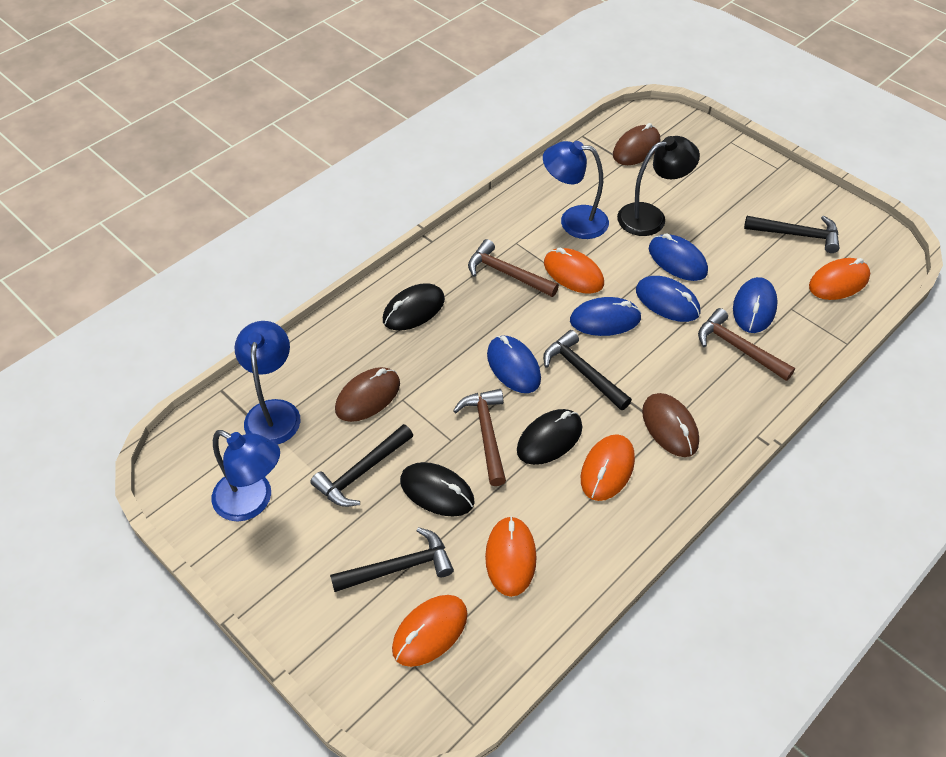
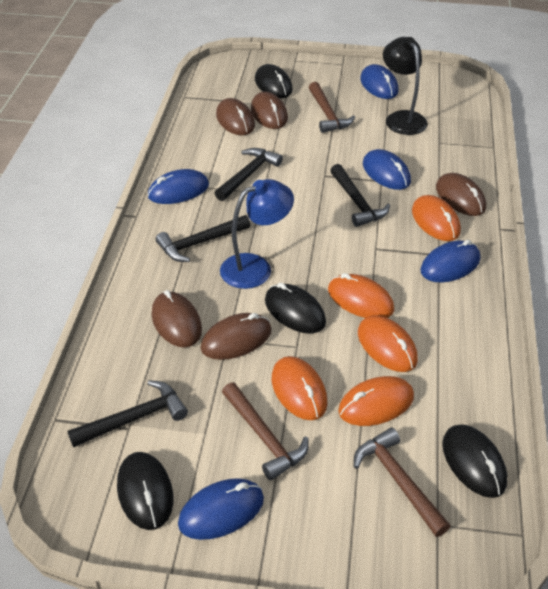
black mouse: [383,283,445,331] [400,462,475,517] [517,409,582,465] = 3 -> [117,452,173,530] [255,64,293,98] [265,282,326,334] [442,424,507,498] = 4
blue lamp: [212,430,280,521] [234,321,300,445] [543,141,609,239] = 3 -> [220,179,294,289] = 1
brown mouse: [335,367,400,422] [613,123,660,165] [642,393,699,457] = 3 -> [152,290,202,348] [201,313,271,360] [216,98,255,135] [251,92,288,129] [436,173,486,216] = 5

